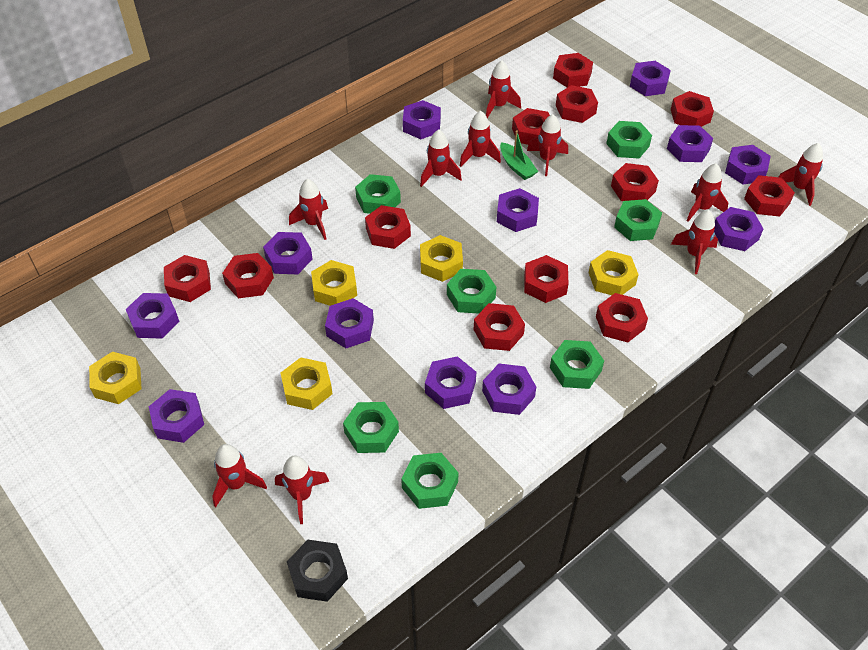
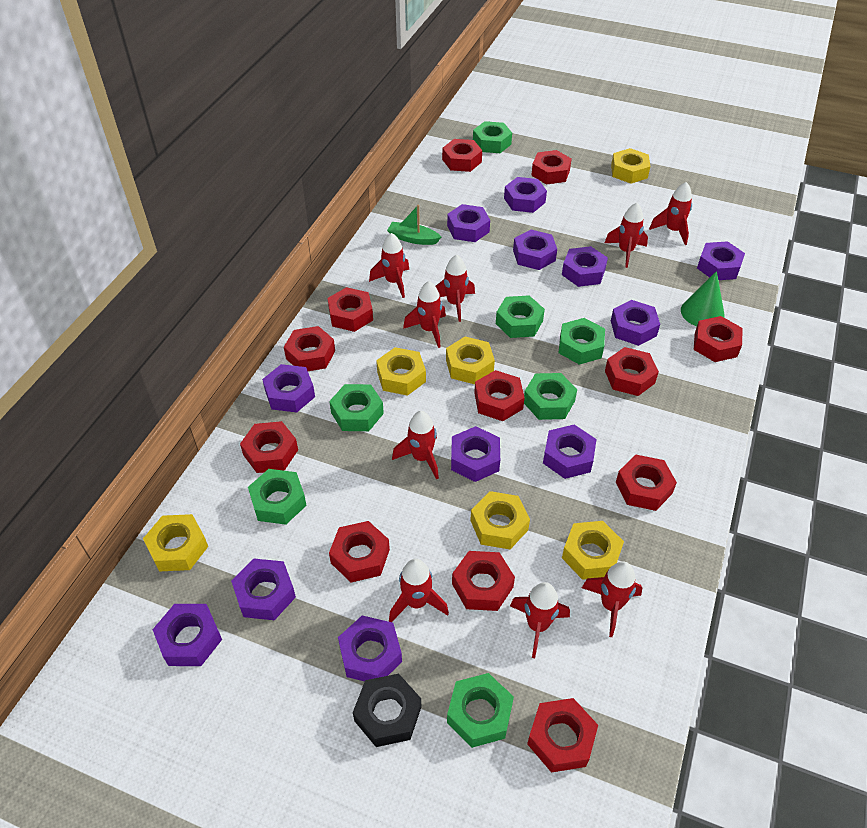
green cone: none = 0 -> [681,271,725,326] = 1
red rocket: [212,444,267,507] [275,456,330,524] [289,179,328,240] [420,130,462,187] [460,111,501,167] [486,61,521,118] [527,114,568,176] [671,210,718,274] [687,163,728,222] [779,143,823,206] = 10 -> [369,233,409,298] [389,559,449,622] [392,411,439,479] [403,281,446,348] [436,255,475,322] [510,582,570,658] [582,561,643,637] [605,203,648,268] [649,182,692,245] = 9
yellow nut: [89,352,142,404] [280,357,333,410] [311,260,357,306] [420,235,463,282] [589,250,639,295] = 5 -> [143,514,208,572] [376,347,426,396] [446,337,495,384] [470,491,530,549] [562,521,624,580] [611,148,651,184] = 6

